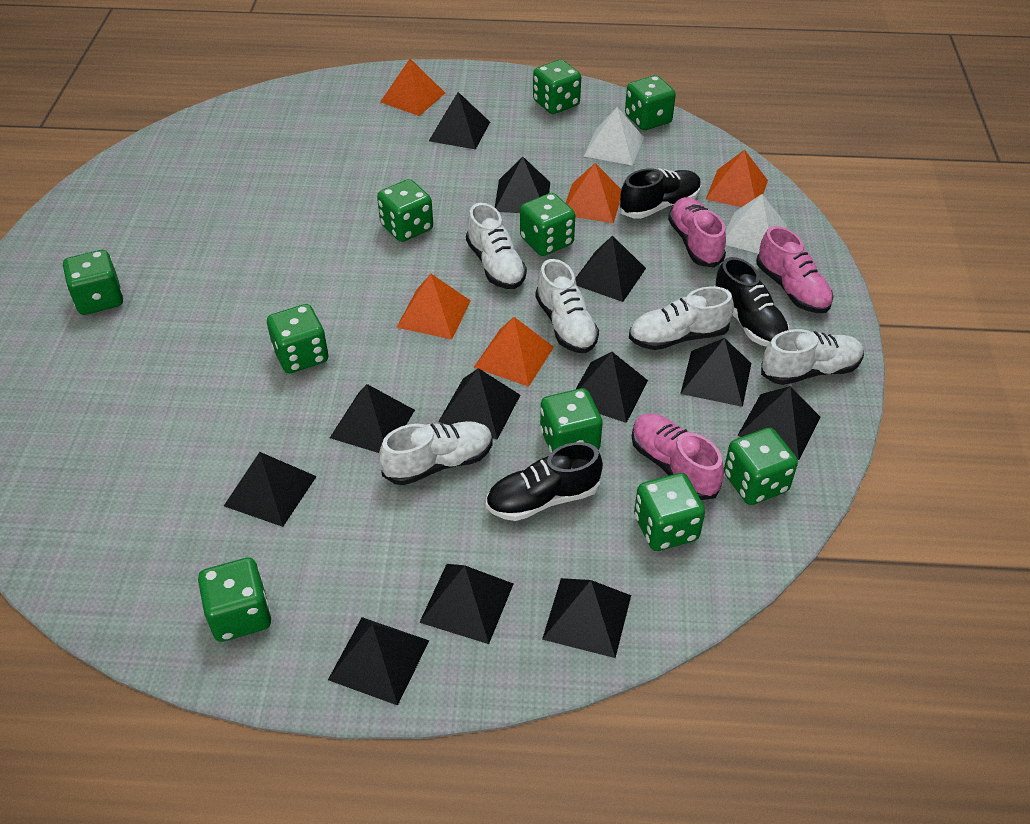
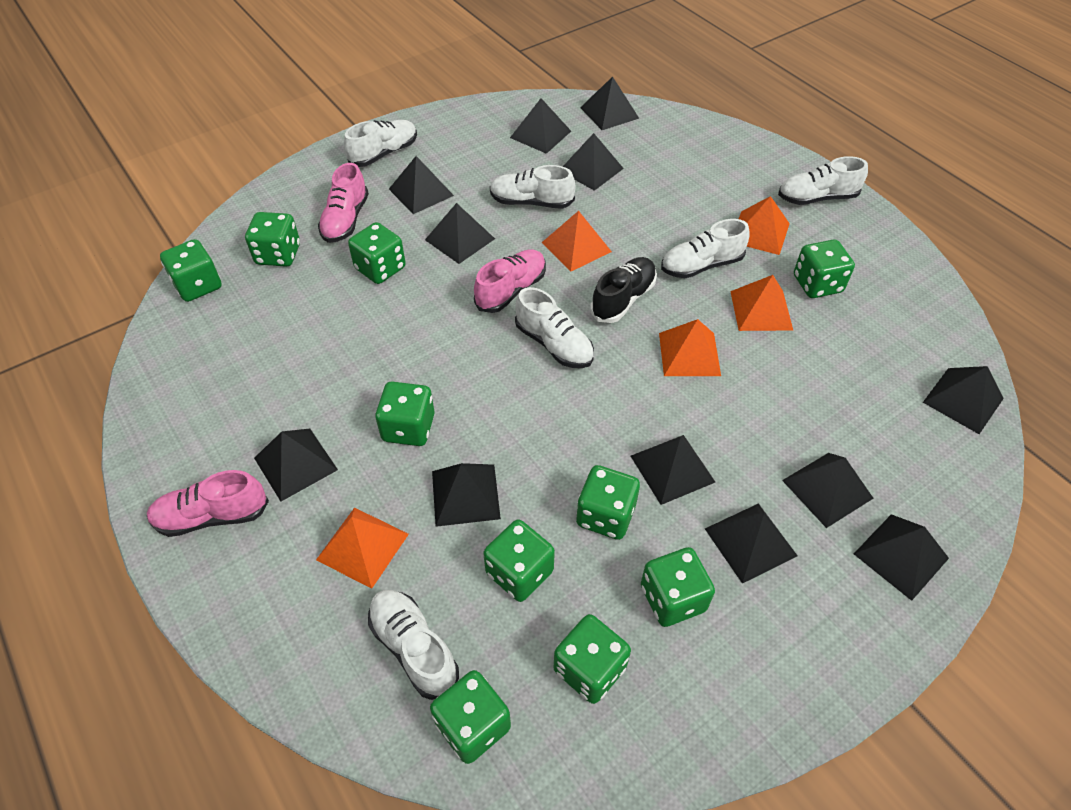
black shoe: [486,442,603,521] [619,168,701,219] [714,257,789,347] = 3 -> [590,257,657,323] = 1
white pyramid: [584,107,644,165] [725,194,787,254] = 2 -> none = 0
white shoe: [379,421,493,485] [466,203,527,289] [535,259,599,353] [629,286,734,350] [761,329,864,385] = 5 -> [344,120,417,167] [368,590,459,700] [490,165,575,209] [515,287,594,368] [661,219,750,278] [778,156,868,205] = 6

